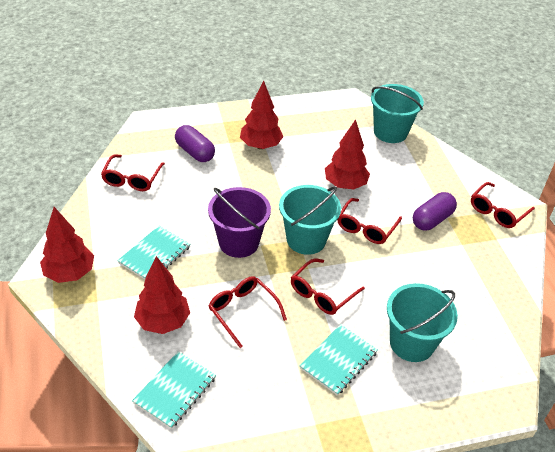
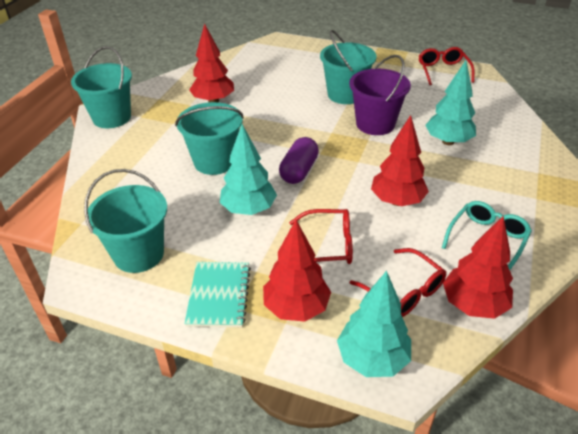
purple capsule: [175,125,215,162] [413,192,457,231] = 2 -> [279,137,319,184] = 1
red glasses: [101,154,165,191] [209,276,287,348] [291,259,365,315] [338,198,402,244] [471,182,535,228] = 5 -> [289,209,353,264] [350,248,446,317] [419,47,475,85] = 3
turquoise bucket: [279,185,341,255] [371,84,424,143] [387,283,458,362] = 3 -> [71,46,132,128] [84,169,167,273] [175,102,244,175] [320,30,377,104] = 4
turquoise glasses: none = 0 -> [442,201,532,270] = 1
turquoise notebook: [117,226,190,280] [132,351,216,429] [300,324,378,395] = 3 -> [185,262,251,327] = 1
turquoise tree: none = 0 -> [220,124,277,215] [337,271,411,377] [425,60,476,145] = 3

